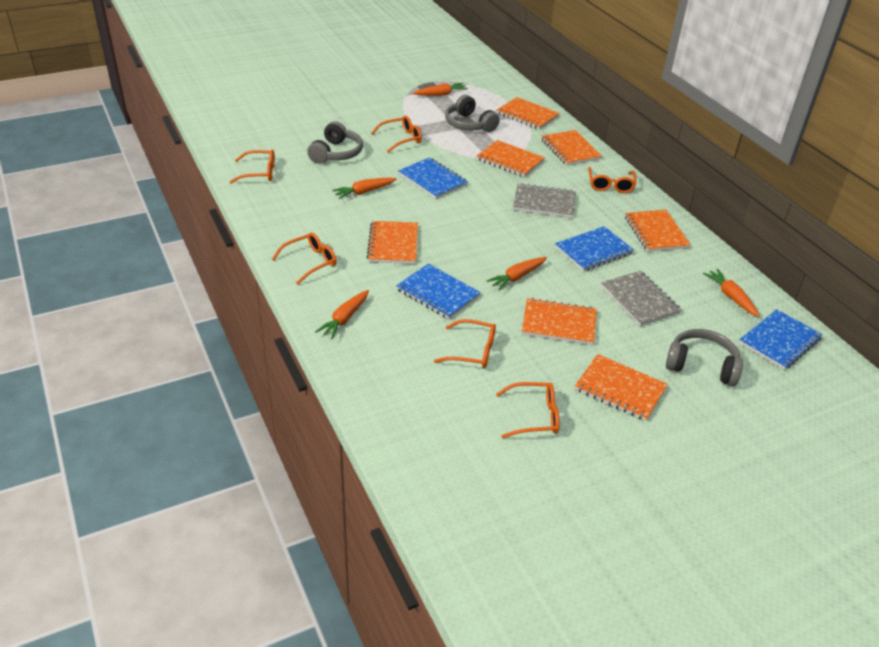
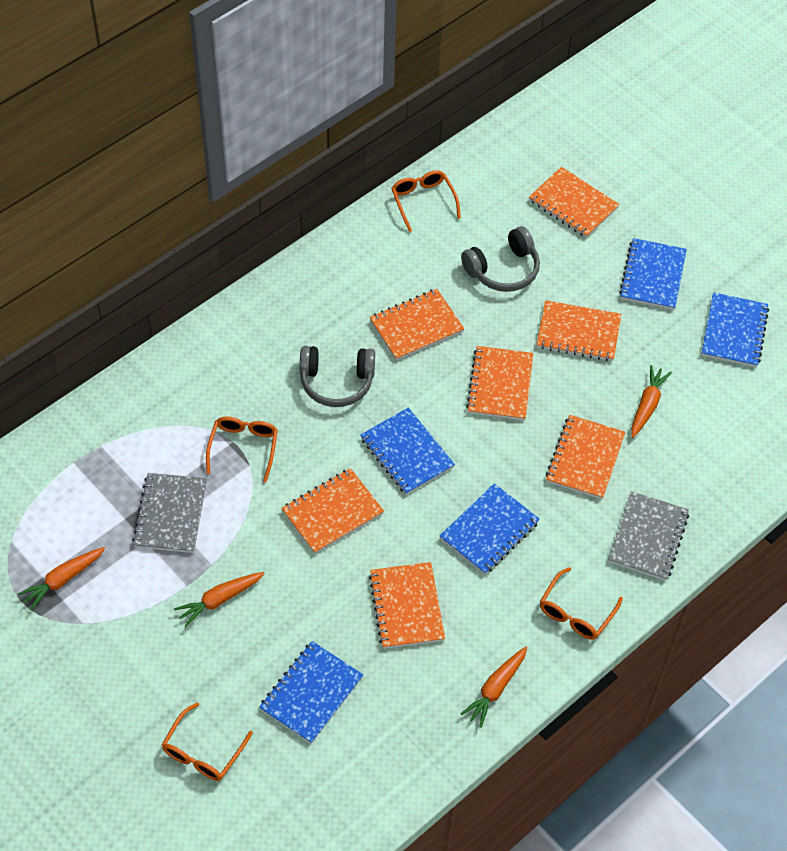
blue notebook: [396,264,481,319] [398,157,468,199] [555,226,634,271] [739,309,823,370] = 4 -> [259,641,363,744] [360,408,455,495] [440,483,540,575] [619,238,687,310] [701,292,769,367] = 5
grey headphones: [307,121,363,164] [445,95,500,132] [666,329,743,386] = 3 -> [300,346,375,407] [461,226,540,292] = 2
orange carrot: [315,290,369,339] [332,178,396,199] [413,83,468,96] [486,257,547,291] [703,269,760,317] = 5 -> [18,547,105,611] [174,572,265,628] [460,646,527,728] [631,365,672,438] = 4
orange glasses: [230,149,275,184] [272,232,336,285] [371,116,422,153] [434,319,496,368] [496,382,560,438] [588,167,636,193] = 6 -> [162,702,253,781] [206,416,278,482] [391,170,461,232] [540,567,623,640] = 4

